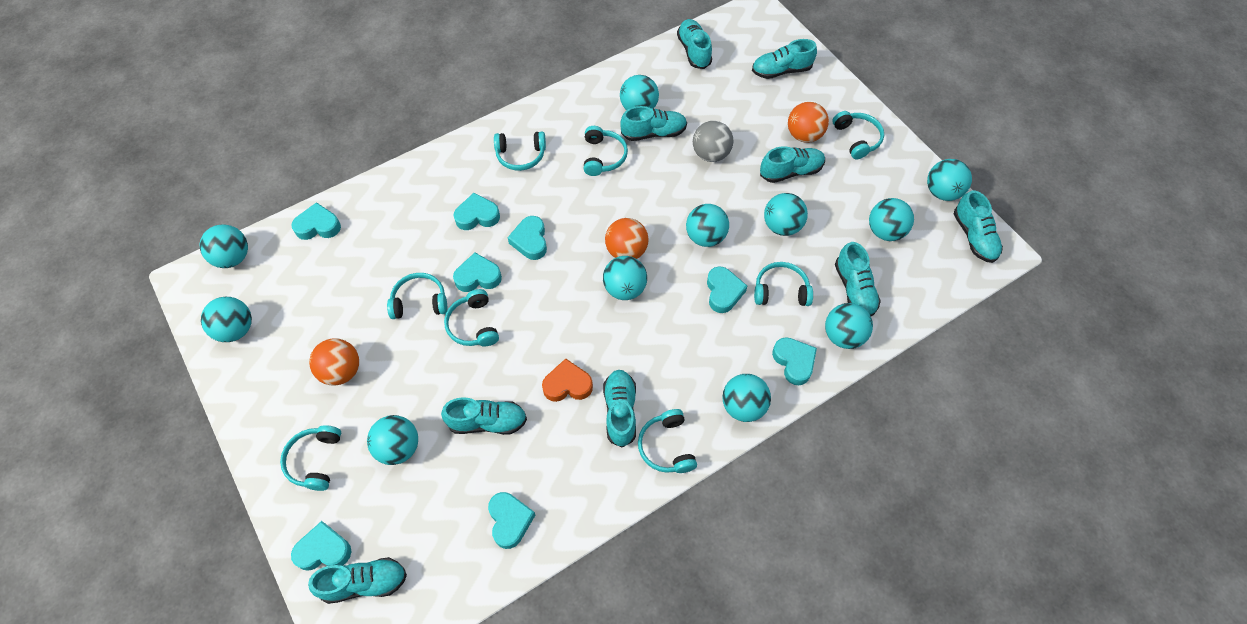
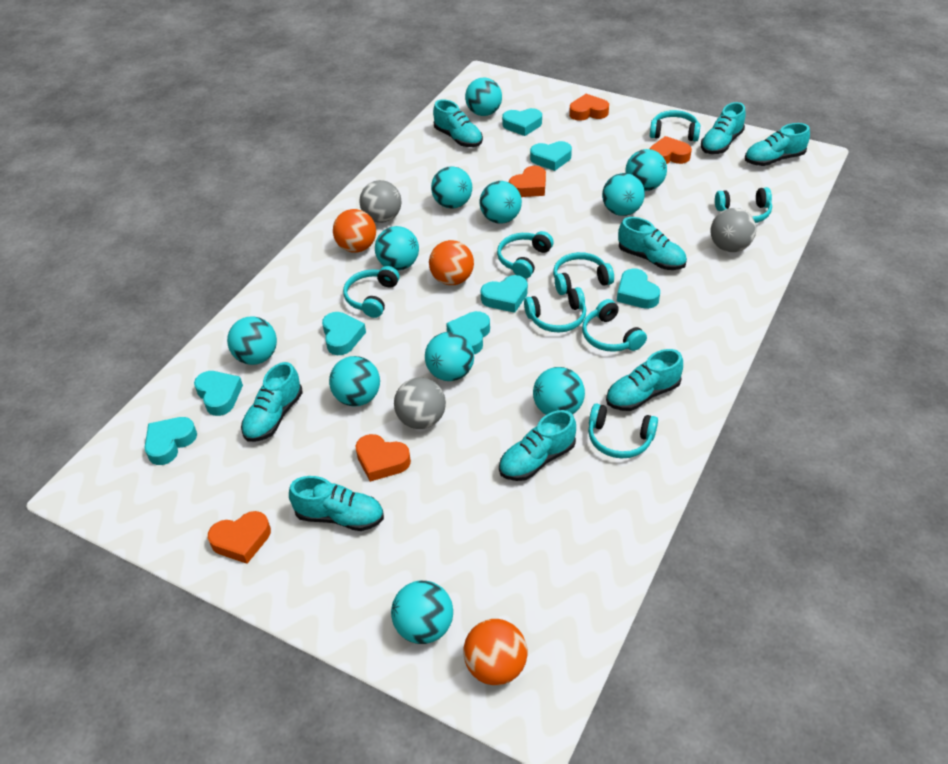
grey ball: [693,121,733,162] = 1 -> [359,180,401,223] [394,377,446,429] [711,208,756,252] = 3
orange heart: [542,359,593,402] = 1 -> [208,511,271,564] [355,434,411,482] [509,166,546,197] [569,94,609,121] [650,136,692,164] = 5
turquoise shoe: [308,557,407,604] [441,397,527,435] [603,370,636,448] [620,106,687,141] [677,19,712,69] [752,39,817,79] [760,146,825,183] [835,242,881,316] [954,190,1003,263] = 9 -> [241,362,303,442] [289,476,384,531] [433,99,483,147] [499,410,576,481] [606,349,683,411] [618,217,687,270] [701,102,746,154] [745,123,810,166] = 8

